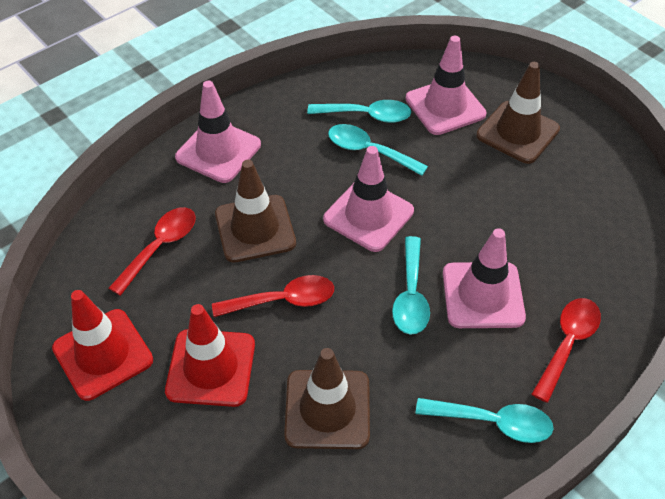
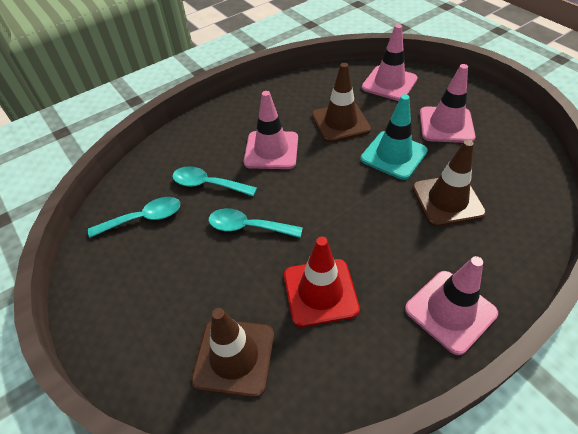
red spoon: [109,207,196,296] [212,275,334,317] [532,298,601,403] = 3 -> none = 0
red traffic cone: [52,290,153,401] [165,304,255,407] = 2 -> [284,237,360,327] = 1
turquoise spoon: [307,100,411,123] [328,124,428,176] [392,236,430,335] [416,398,553,443] = 4 -> [88,197,180,238] [172,166,257,196] [208,208,303,238] = 3
turquoise traffic cone: none = 0 -> [360,94,428,180] = 1

